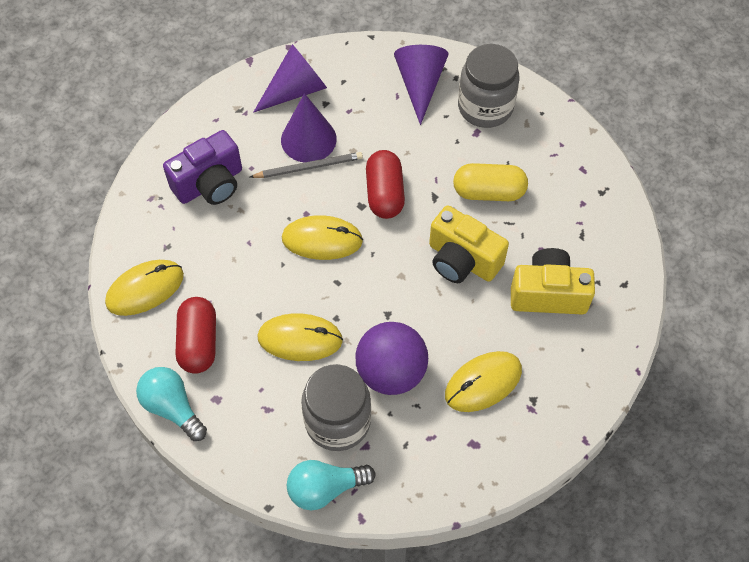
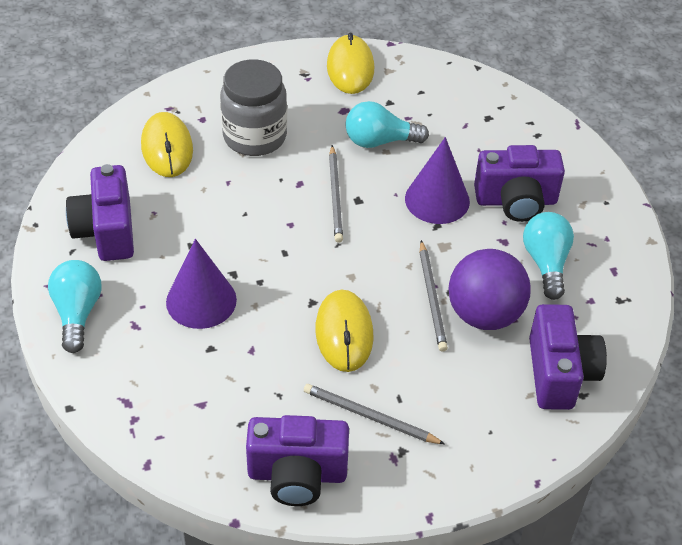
grey jar: [301,364,371,451] [458,44,520,128] = 2 -> [220,59,287,156] = 1
grey pencil: [250,152,363,178] = 1 -> [304,384,445,444] [329,145,343,243] [420,240,448,352] = 3
purple camera: [163,130,242,205] = 1 -> [66,164,134,261] [246,415,349,506] [474,145,565,222] [529,304,607,410] = 4
purple cone: [254,44,327,112] [281,93,337,162] [394,45,449,125] = 3 -> [166,239,237,329] [405,137,470,224] = 2
red capsule: [176,297,216,374] [366,150,405,219] = 2 -> none = 0
turquoise light bulb: [136,367,207,441] [287,460,376,510] = 2 -> [48,260,102,353] [345,101,429,148] [523,212,574,300] = 3
yellow camera: [429,205,509,283] [511,248,595,314] = 2 -> none = 0
yellow capsule: [453,163,528,201] = 1 -> none = 0
yellow mouse: [105,260,184,316] [257,313,343,361] [282,215,363,260] [445,351,522,412] = 4 -> [141,112,193,177] [315,290,373,372] [327,32,374,94] = 3

